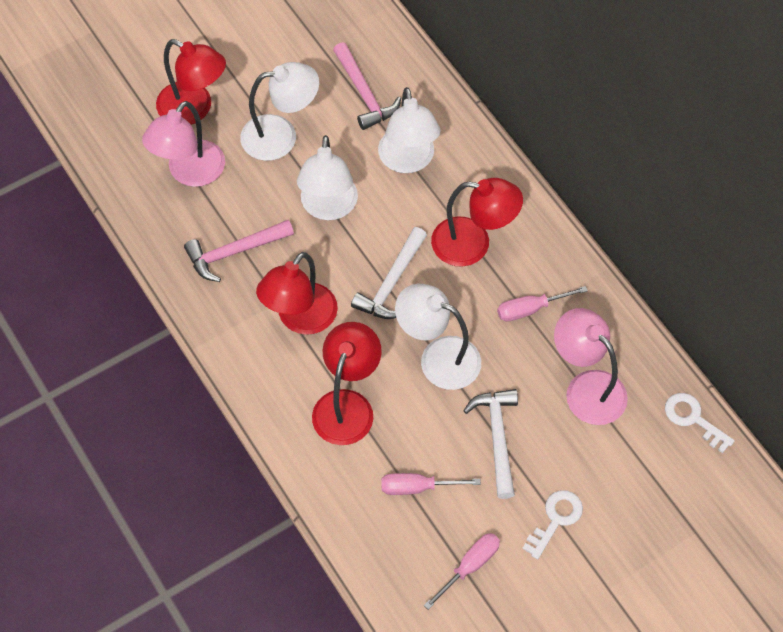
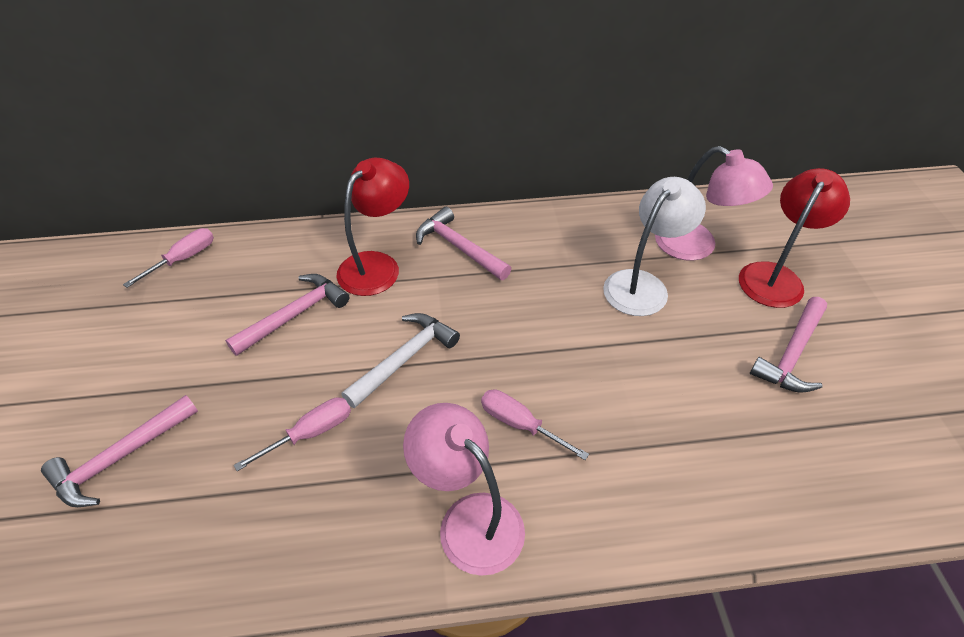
pink hammer: [184,220,294,282] [333,42,401,130] = 2 -> [41,395,198,507] [225,274,349,356] [416,207,511,280] [750,297,827,393] = 4
red lamp: [156,39,226,125] [256,252,338,335] [312,322,382,445] [431,178,523,267] = 4 -> [337,158,409,296] [739,168,850,308] = 2
white hammer: [351,227,427,319] [464,389,518,499] = 2 -> [341,313,460,408] = 1
white key: [522,490,583,560] [665,393,735,453] = 2 -> none = 0
white lamp: [240,62,319,161] [297,135,358,220] [378,87,441,173] [395,284,481,390] = 4 -> [603,177,706,316] = 1

